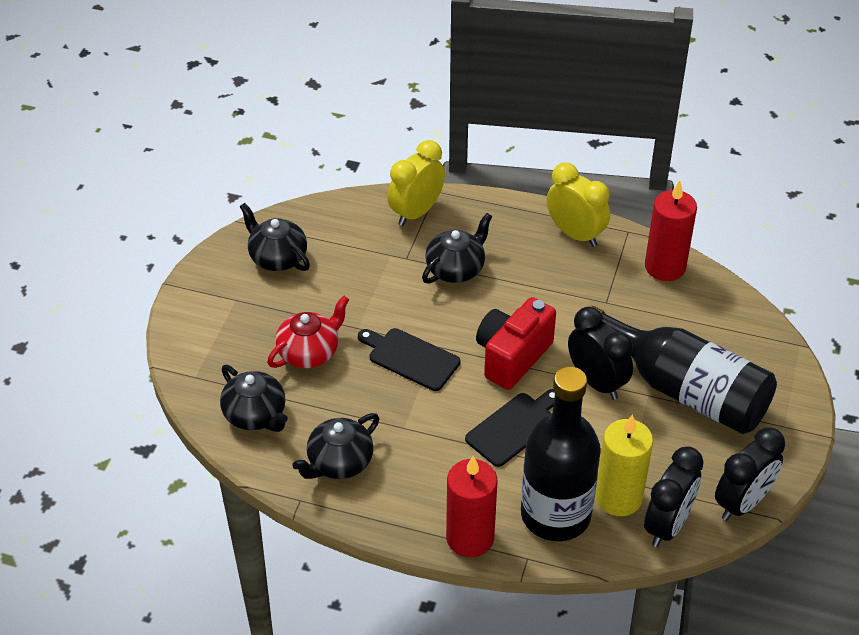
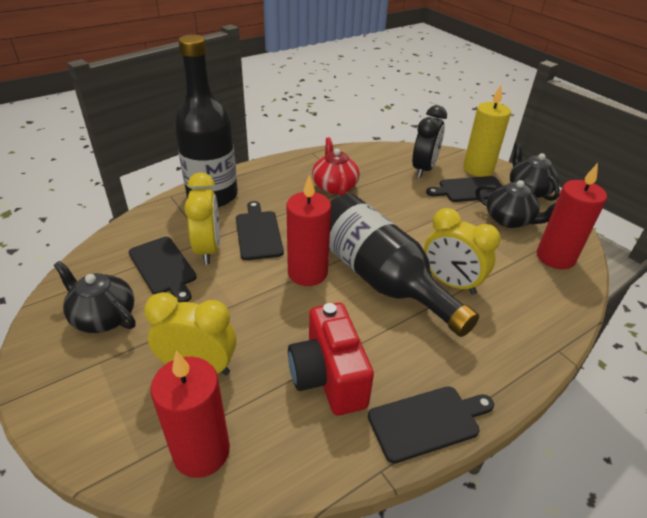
black clock: [568,307,633,400] [644,447,704,547] [715,427,785,521] = 3 -> [412,105,447,178] = 1
black cutting board: [358,328,460,391] [465,389,555,467] = 2 -> [129,237,196,302] [236,201,284,260] [368,386,494,463] [426,176,502,202] = 4
black teapot: [220,365,288,432] [240,203,310,271] [292,413,379,479] [422,213,492,284] = 4 -> [54,261,136,333] [475,180,556,228] [510,142,560,201] = 3
red candle: [446,456,497,557] [645,180,697,281] = 2 -> [150,351,230,478] [286,175,331,286] [537,163,607,269] = 3
yellow clock: [388,140,445,226] [547,163,610,247] = 2 -> [144,292,236,375] [184,172,220,264] [424,208,501,295] = 3

